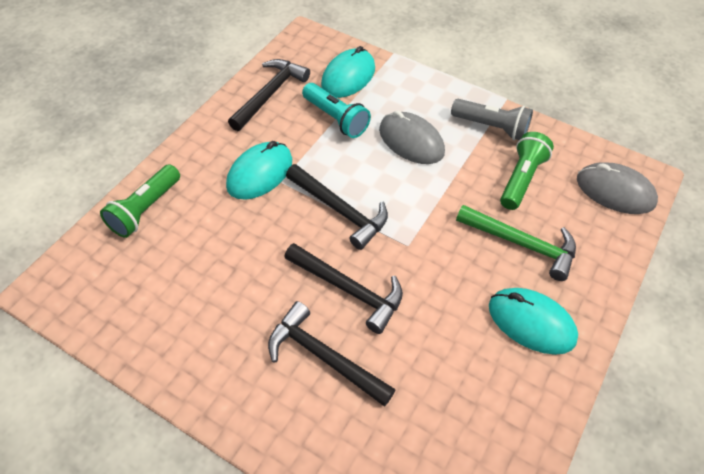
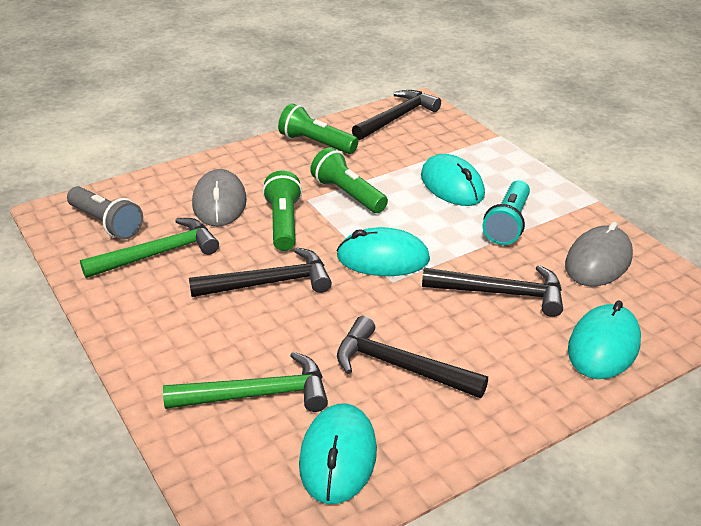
green flashlight: [100,164,180,238] [500,132,554,210] = 2 -> [262,171,302,251] [278,103,358,154] [310,147,388,213] = 3
green hammer: [456,205,576,281] = 1 -> [80,218,219,278] [163,352,328,412] = 2
turquoise mouse: [226,141,292,200] [321,46,375,98] [489,288,578,355] = 3 -> [299,403,377,504] [337,227,430,276] [421,154,485,206] [568,301,641,379] = 4

